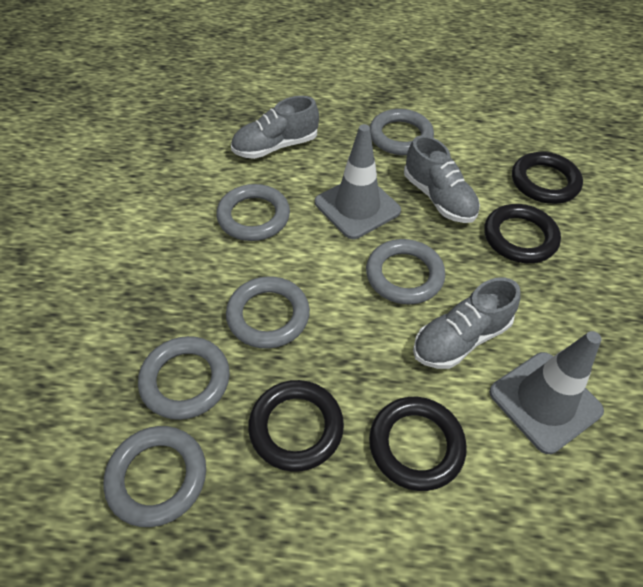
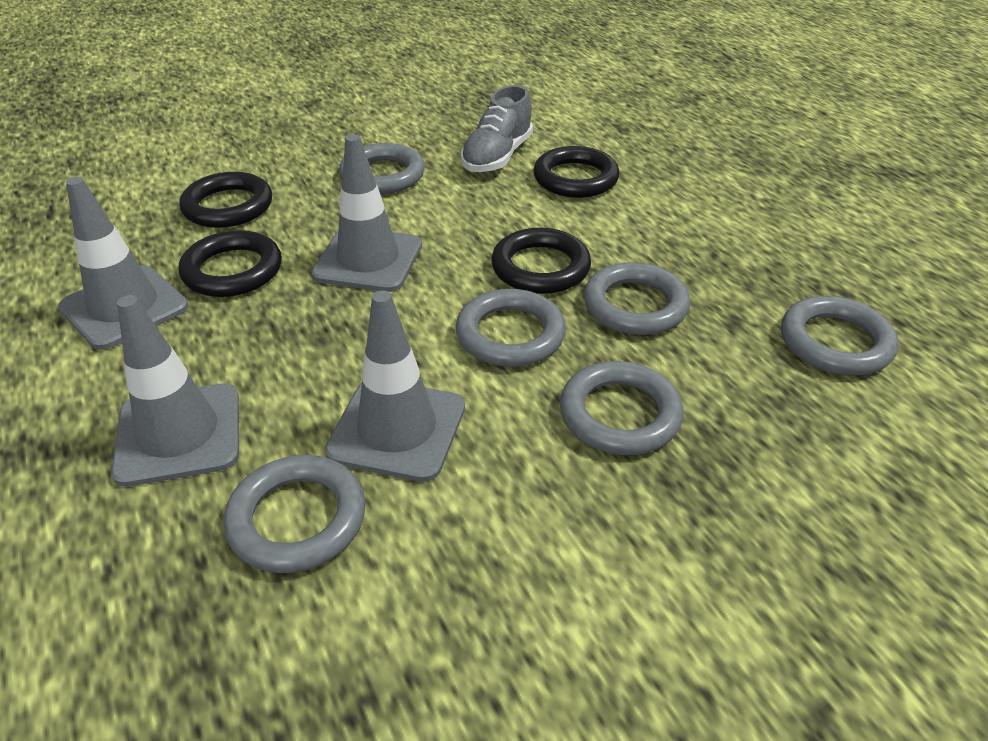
grey shoe: [231,96,319,159] [404,135,480,223] [413,278,520,369] = 3 -> [461,85,533,173] = 1
grey traffic cone: [315,124,401,239] [489,331,604,454] = 2 -> [58,177,189,350] [111,295,239,487] [311,134,422,292] [325,290,465,482] = 4

